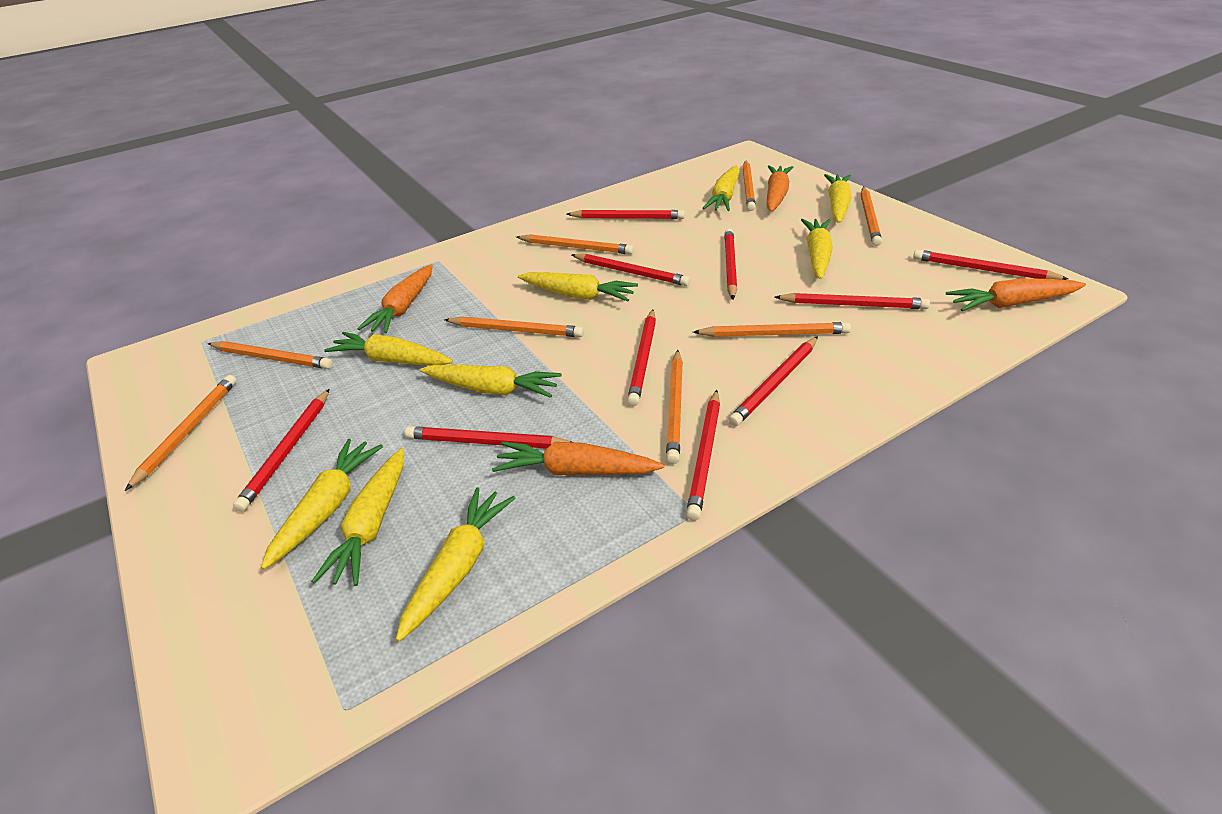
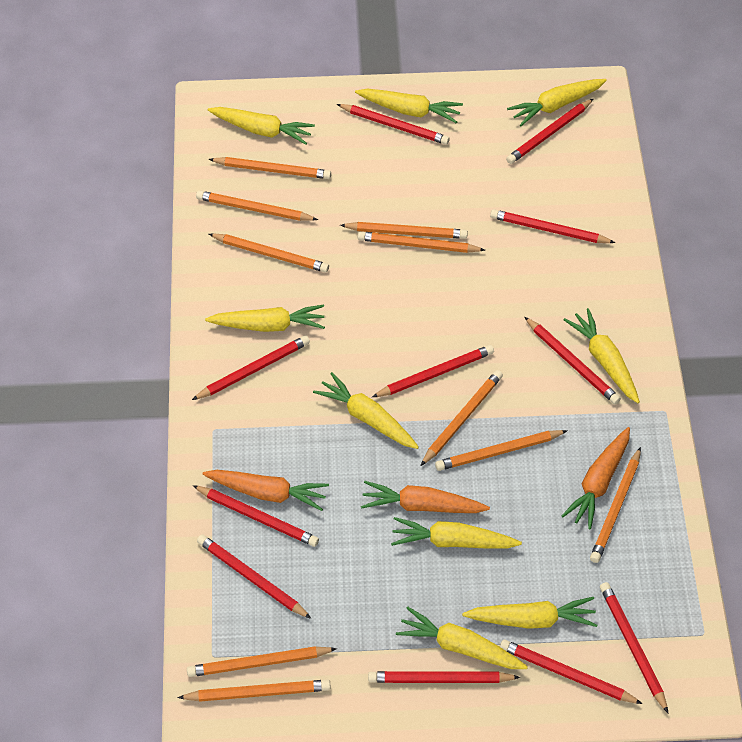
orange carrot: [357,264,433,333] [492,442,664,475] [767,165,793,212] [946,278,1086,311] = 4 -> [203,470,329,511] [361,481,490,513] [561,427,630,530] = 3
orange pencil: [125,375,237,491] [208,341,333,369] [445,316,584,337] [516,234,634,254] [666,350,683,464] [693,322,851,337] [742,160,756,211] [861,187,882,246] = 8 -> [177,680,331,702] [187,646,337,677] [196,191,318,221] [209,157,331,179] [209,233,329,272] [340,222,468,239] [358,231,485,253] [420,370,503,466] [435,430,568,471] [590,447,641,563] = 10
red pencil: [233,389,329,512] [405,426,572,449] [567,210,685,219] [572,254,690,286] [627,310,656,406] [686,390,720,521] [724,229,737,299] [728,336,818,426] [774,293,930,309] [913,249,1069,280] = 10 -> [192,335,310,400] [192,485,319,547] [197,534,312,619] [337,104,450,145] [368,671,520,683] [372,345,494,397] [490,209,616,243] [500,639,643,704] [506,99,593,164] [525,317,621,404] [600,582,668,713] = 11

